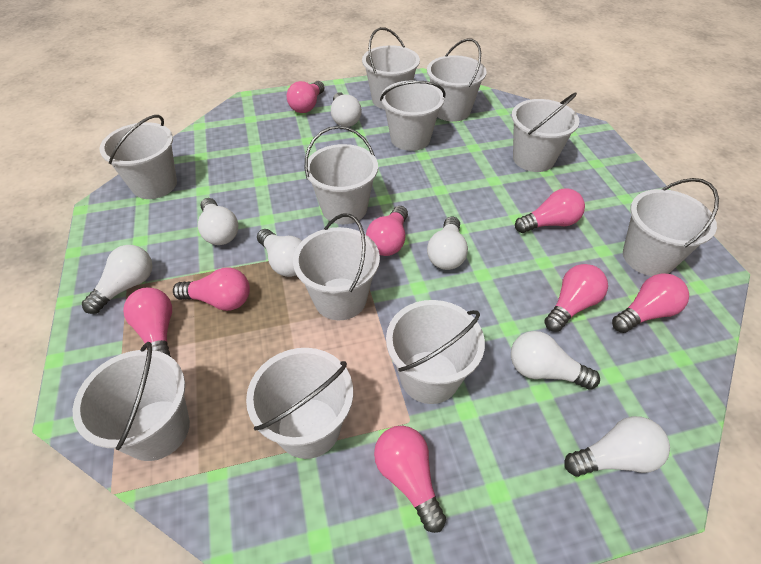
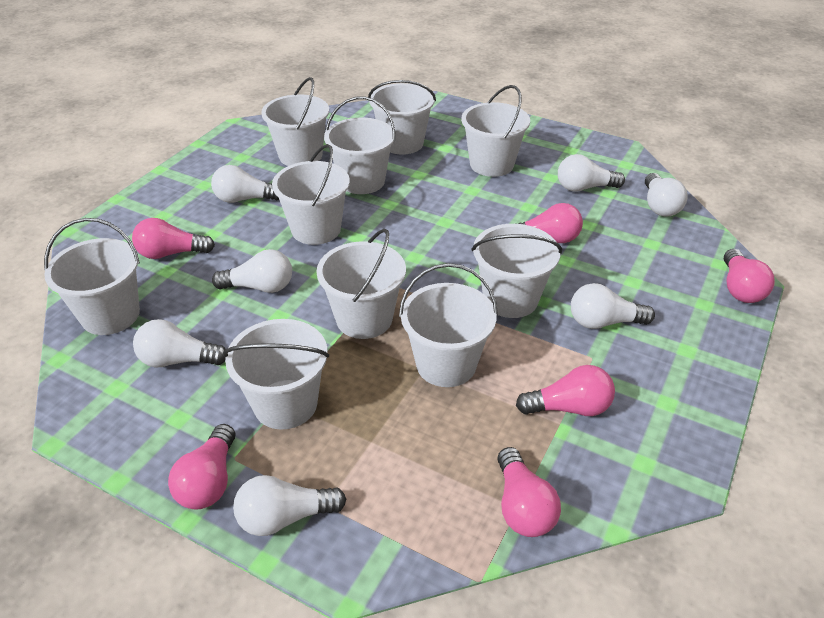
pink light bulb: [123,287,172,357] [173,268,250,311] [286,81,325,113] [366,206,408,256] [374,426,446,533] [515,188,585,233] [544,264,608,332] [612,273,689,333] = 8 -> [132,218,215,259] [168,424,235,510] [497,447,561,537] [516,365,615,416] [518,203,583,243] [724,249,775,303] = 6
white bucket: [73,342,190,461] [99,115,177,199] [246,348,353,459] [293,213,380,320] [305,126,378,224] [362,27,420,110] [380,81,446,151] [386,300,485,404] [427,38,487,122] [512,93,579,172] [623,178,719,276] = 11 -> [44,218,140,335] [223,319,329,430] [261,77,329,166] [272,144,350,245] [316,229,406,339] [324,96,395,194] [368,80,436,155] [399,263,498,387] [461,85,530,177] [472,224,562,318] = 10

